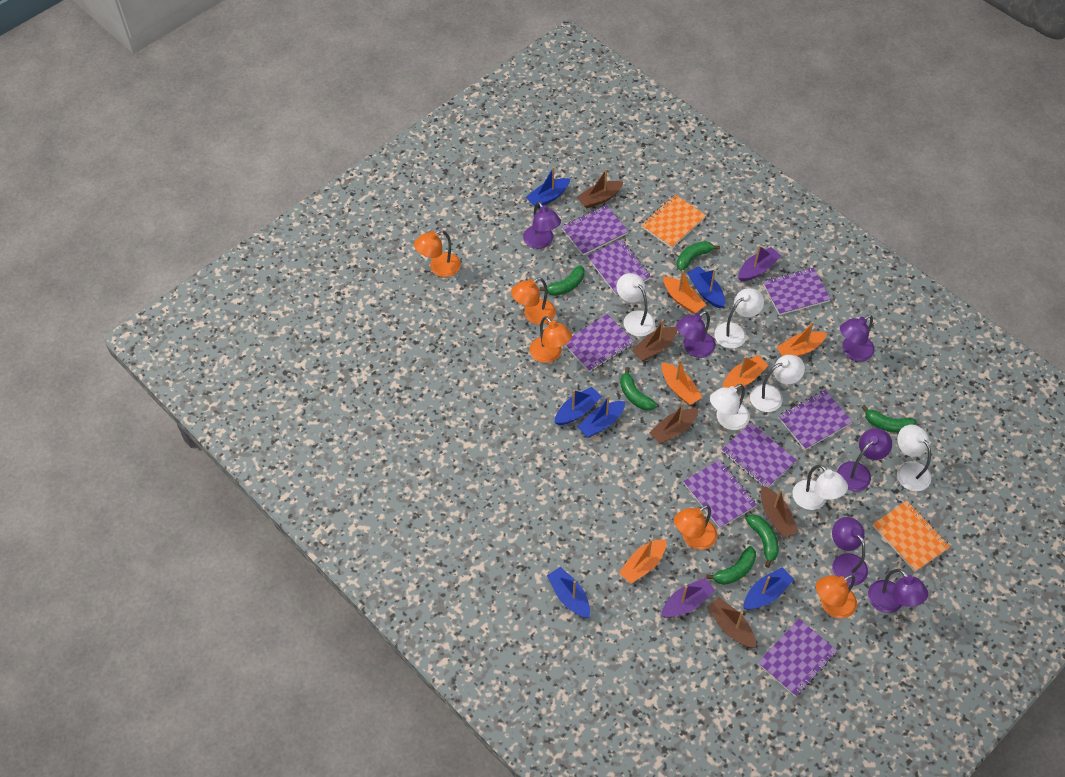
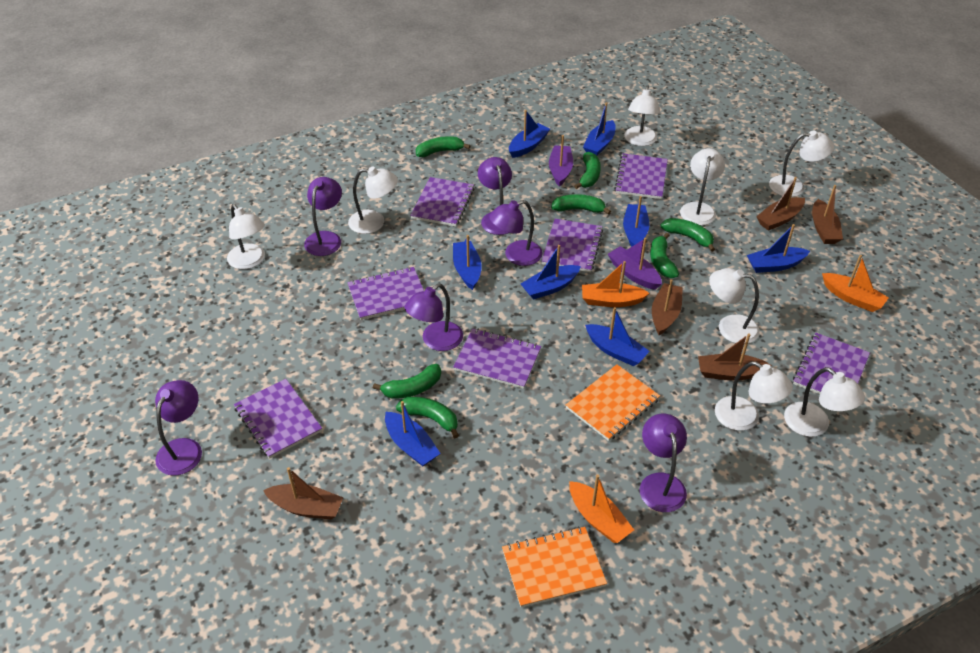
blue boat: [526,167,570,208] [547,567,590,618] [554,387,602,425] [577,395,625,438] [687,266,725,308] [743,567,794,610] = 6 -> [385,401,441,466] [453,235,482,290] [509,110,550,158] [521,245,581,300] [583,102,616,156] [585,307,650,366] [623,196,650,247] [747,224,810,273] = 8
green banana: [540,265,585,296] [620,367,657,411] [677,241,720,271] [706,546,756,585] [746,514,779,568] [862,405,917,433] = 6 -> [373,364,441,399] [396,397,459,438] [416,136,470,157] [551,194,611,215] [574,152,601,189] [650,233,679,278] [660,218,715,252] = 7
orange boat: [619,539,666,584] [662,359,703,405] [663,270,706,314] [723,355,769,389] [776,322,827,357] = 5 -> [569,475,634,543] [582,261,650,307] [822,255,889,312] = 3
orange lamp: [414,230,461,277] [511,278,556,325] [530,316,572,363] [674,505,717,550] [816,574,857,619] = 5 -> none = 0
purple notebook: [561,205,629,255] [565,314,634,372] [587,239,651,295] [683,460,757,529] [722,423,797,487] [758,619,837,697] [763,268,831,315] [778,390,852,450] = 8 -> [234,379,322,459] [347,267,424,320] [410,177,474,227] [453,328,541,389] [541,219,603,272] [614,153,668,199] [793,333,870,394] = 7
white lamp: [617,273,655,337] [710,384,750,430] [714,288,764,348] [750,355,805,412] [792,464,848,510] [897,424,931,491] = 6 -> [227,204,265,269] [348,166,398,234] [624,85,660,146] [680,148,725,225] [709,268,760,344] [715,361,793,431] [769,131,834,197] [784,367,865,437] = 8

